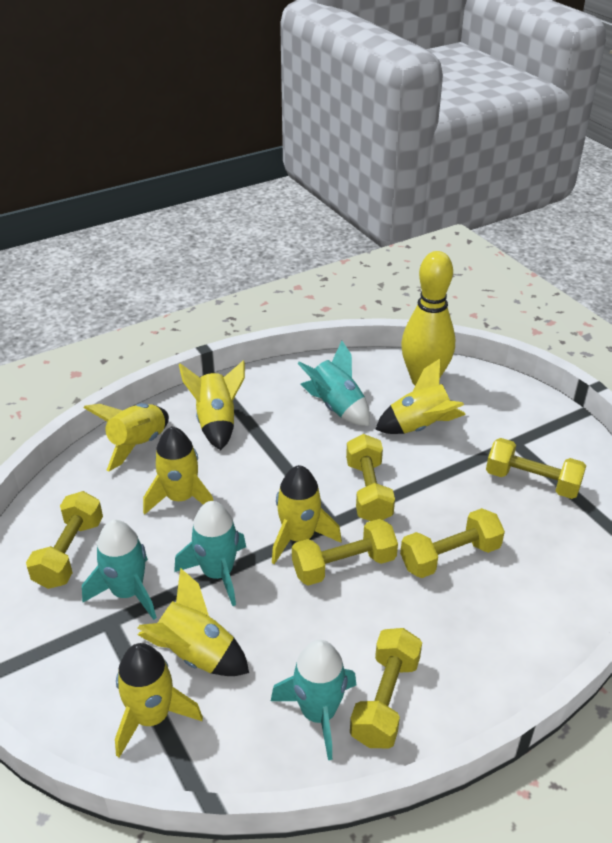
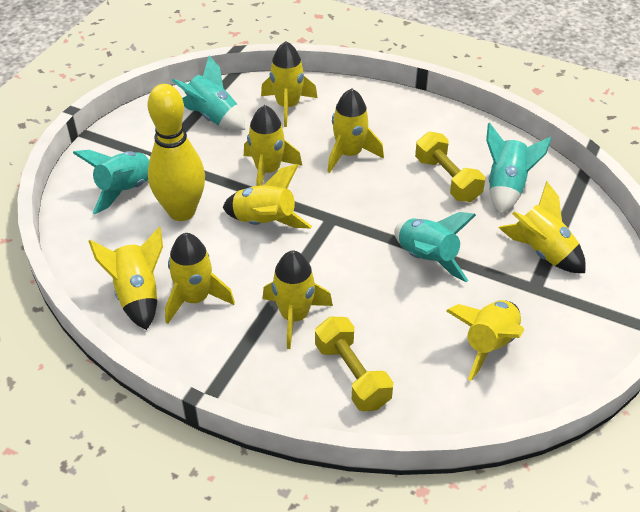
yellow dumbbell: [26,491,103,589] [292,519,398,586] [346,434,395,521] [350,628,422,748] [400,508,505,578] [486,438,586,499] = 6 -> [315,317,393,411] [415,132,485,202] = 2
yellow rocket: [84,403,169,471] [115,643,203,758] [138,568,249,676] [143,427,213,515] [179,360,245,450] [272,465,342,564] [375,359,466,434] = 7 -> [88,227,163,330] [165,233,235,324] [223,164,312,228] [244,105,302,186] [261,41,318,127] [262,251,333,349] [328,88,384,173] [446,300,524,381] [498,182,586,273] = 9

